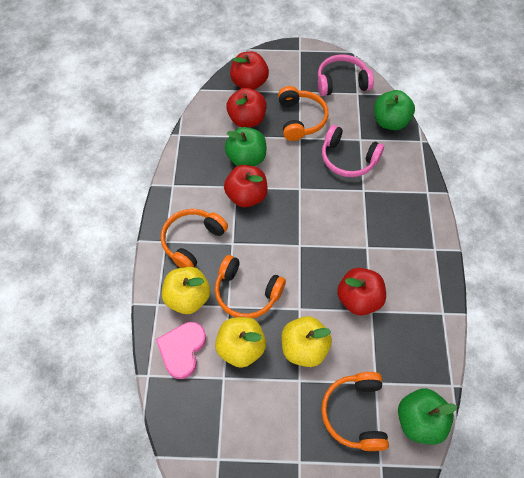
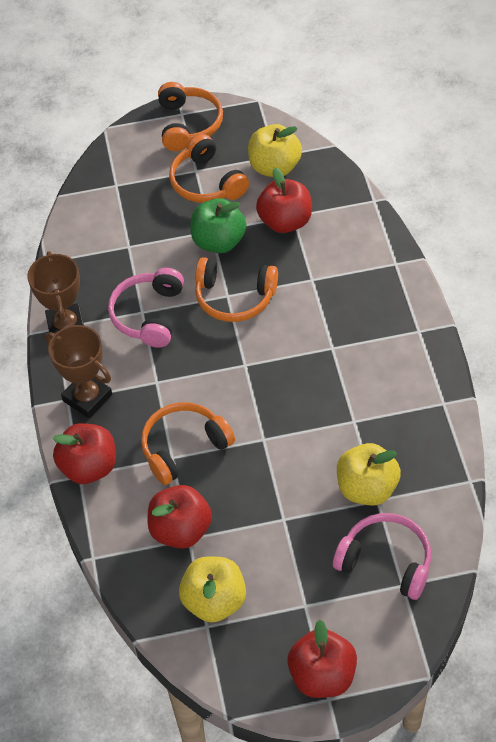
brown trophy: none = 0 -> [27,251,84,334] [45,325,112,418] = 2
green apple: [225,127,266,166] [374,90,415,130] [398,388,457,445] = 3 -> [190,198,246,253] = 1
pink heart: [156,322,206,379] = 1 -> none = 0

